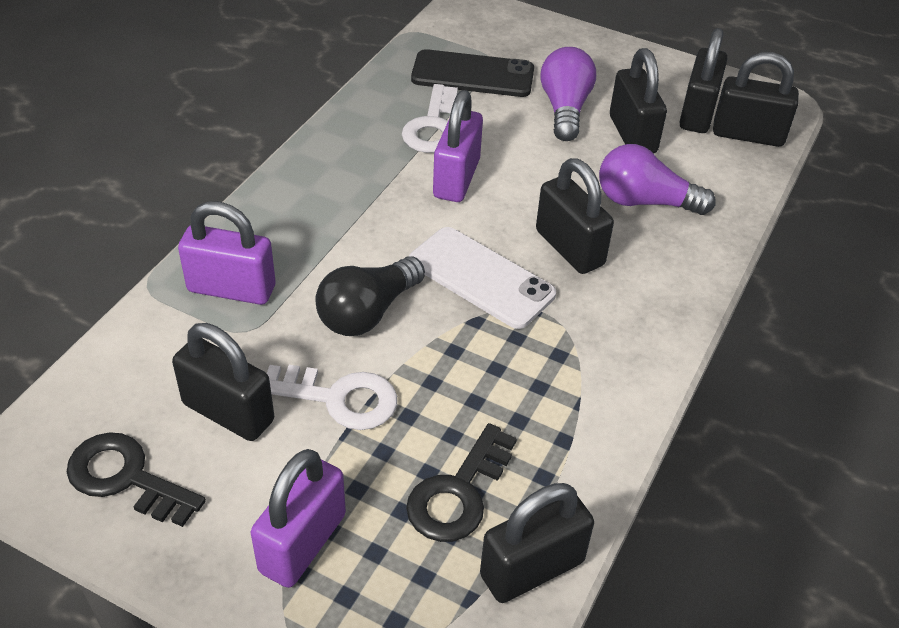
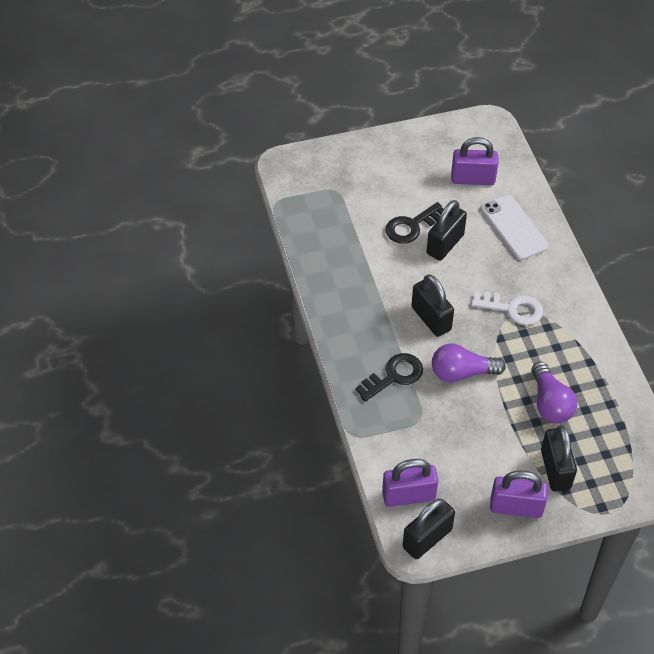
black light bulb: [315,256,425,336] = 1 -> none = 0
black padlock: [172,323,274,441] [480,483,594,603] [536,158,614,274] [610,48,667,154] [680,28,727,133] [713,52,799,147] = 6 -> [402,498,455,559] [411,274,454,337] [427,200,467,261] [541,425,577,492] = 4
black phone: [411,49,534,97] = 1 -> none = 0
white key: [267,365,397,430] [402,84,458,153] = 2 -> [471,292,543,325] = 1

